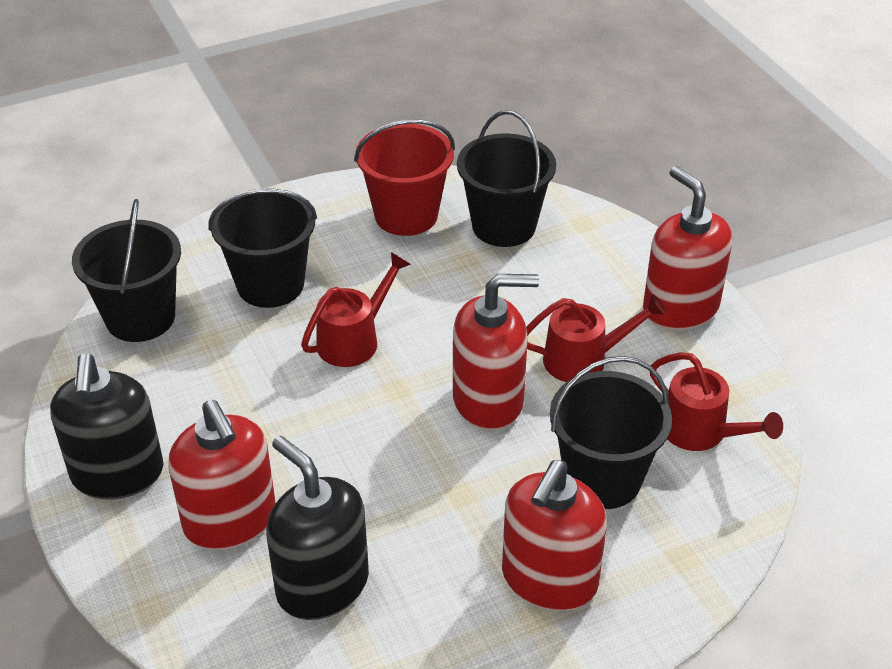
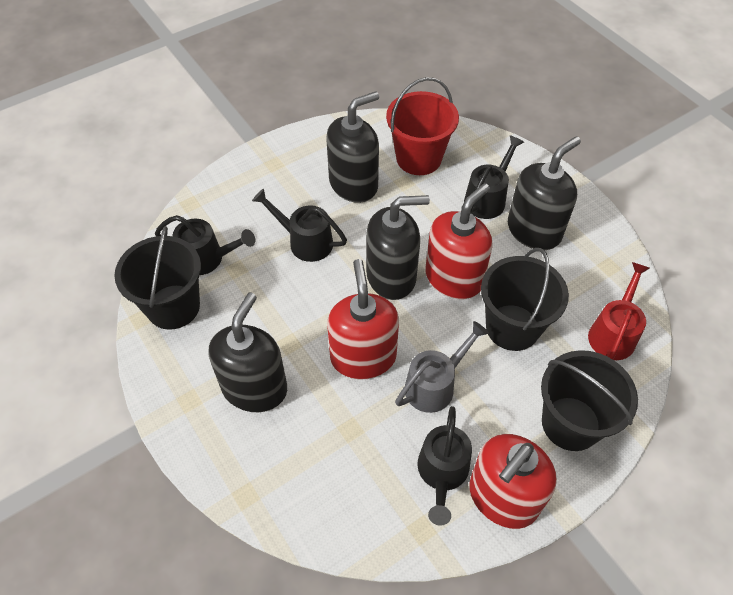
black bucket: [72,199,181,342] [208,188,317,308] [457,110,556,247] [550,356,672,509] = 4 -> [114,226,201,330] [481,248,569,351] [541,350,638,451] = 3
black soap dispenser: [50,353,163,500] [266,436,369,620] = 2 -> [209,293,287,412] [326,91,379,203] [366,195,430,300] [508,136,581,250] = 4
black watering can: none = 0 -> [155,215,255,275] [252,189,347,262] [418,406,472,526] [464,135,524,219] = 4
grey watering can: none = 0 -> [395,321,489,413] = 1
red soap dispenser: [168,400,276,550] [453,274,539,430] [502,460,607,611] [643,166,732,330] = 4 -> [327,259,399,380] [425,183,493,299] [469,434,557,529] = 3
red watering can: [301,252,411,367] [526,294,666,382] [650,352,783,451] = 3 -> [588,262,650,360] = 1

